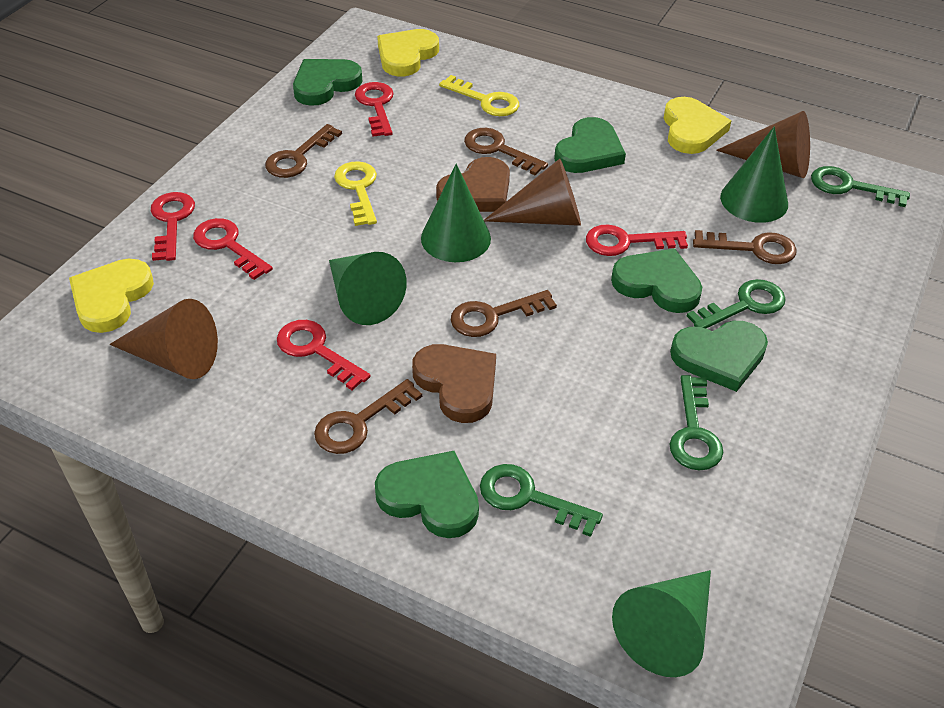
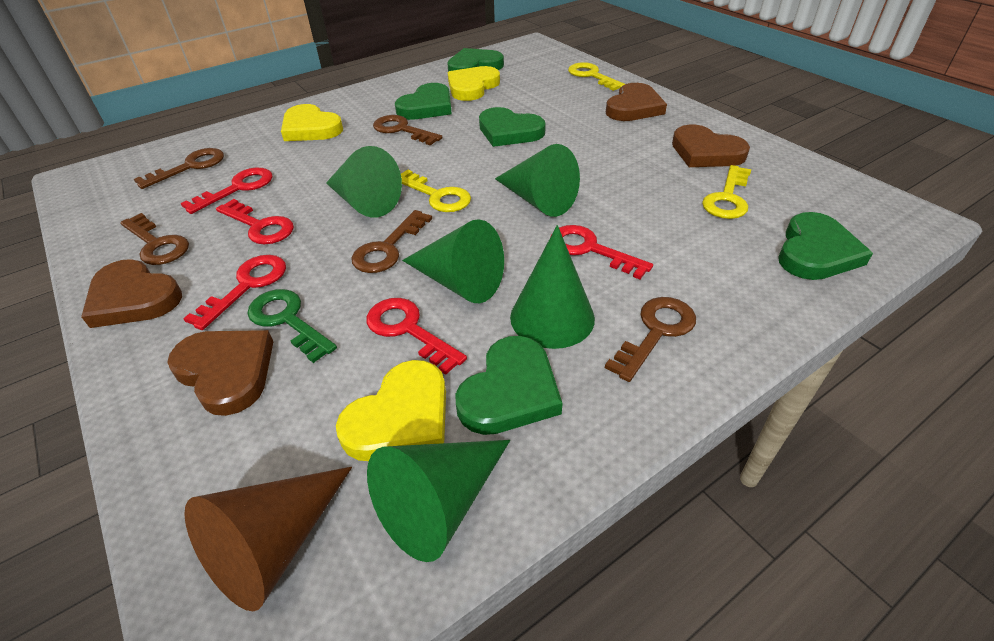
brown cone: [109,299,218,379] [484,159,581,226] [716,111,810,178] = 3 -> [184,467,352,611] = 1
brown heart: [412,344,496,423] [436,157,510,212] = 2 -> [81,259,182,328] [167,330,273,416] [606,83,667,121] [672,124,750,167] = 4
green cone: [329,252,407,325] [421,164,491,262] [612,570,711,677] [720,127,788,223] = 4 -> [326,146,402,218] [367,440,510,562] [402,219,504,303] [495,144,580,217] [510,225,595,349] = 5
green key: [480,464,603,537] [670,375,723,470] [687,279,786,328] [811,166,910,207] = 4 -> [248,289,337,363] = 1
yellow key: [334,161,377,226] [439,75,519,116] = 2 -> [401,170,471,212] [568,62,625,91] [702,165,751,219] = 3

